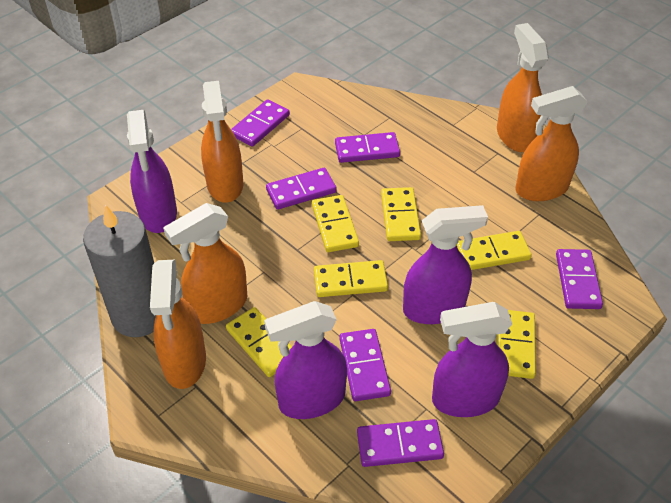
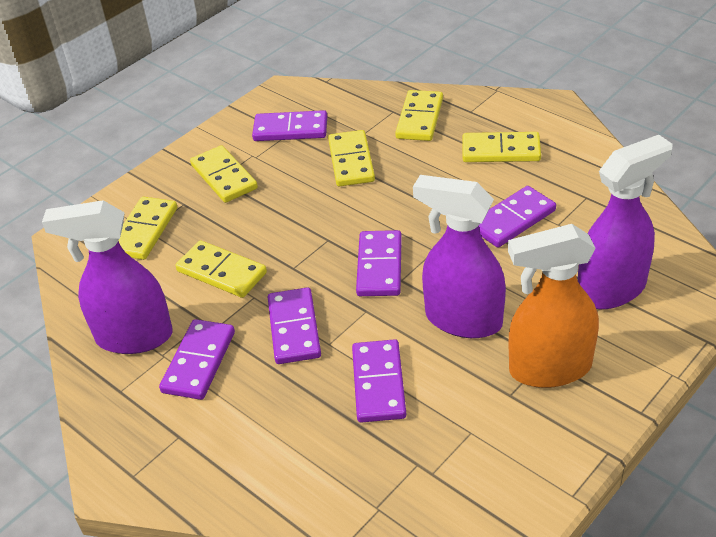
grey candle: [83,204,156,337] = 1 -> none = 0
orange spray bottle: [150,260,206,389] [163,203,247,324] [201,81,243,203] [497,23,549,152] [515,86,588,201] = 5 -> [508,224,599,388] = 1
purple spray bottle: [127,110,177,233] [264,301,347,419] [403,205,488,324] [432,302,512,417] = 4 -> [42,200,173,354] [413,175,506,338] [578,135,673,309] = 3

